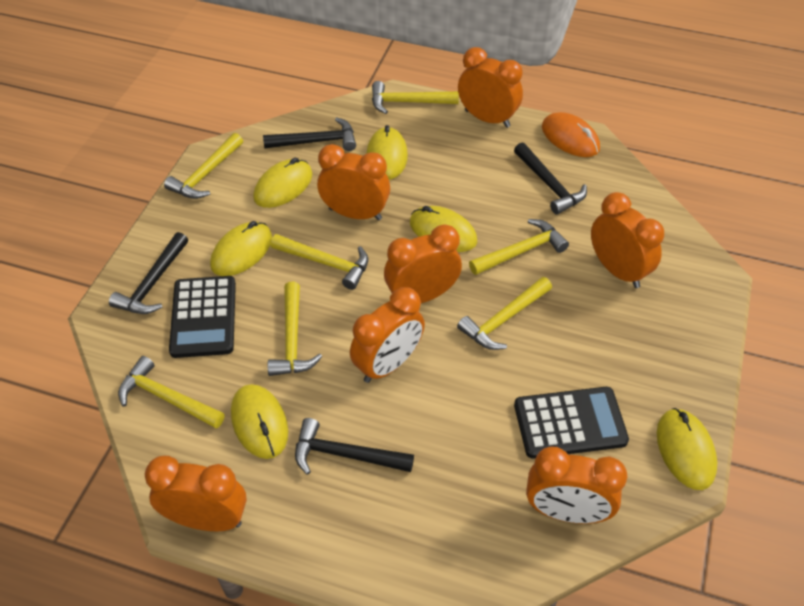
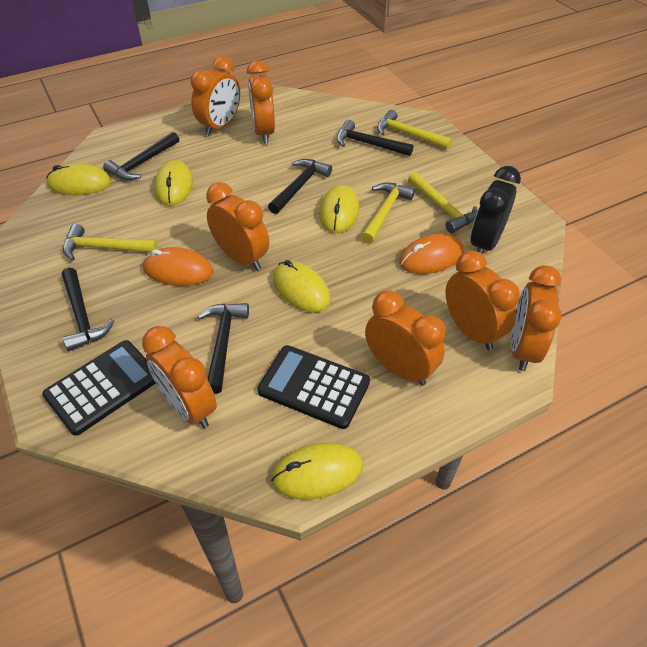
black clock: none = 0 -> [471,166,521,254] = 1
black hammer: [109,232,188,314] [263,117,356,151] [295,418,414,475] [514,143,587,215] = 4 -> [62,268,114,351] [103,132,179,180] [197,303,249,394] [268,159,332,214] [336,120,414,156] = 5
orange mouse: [542,112,600,157] = 1 -> [143,247,213,286] [399,234,464,274] = 2
yellow hammer: [118,356,225,429] [164,133,243,199] [267,282,322,376] [271,234,368,290] [372,81,459,114] [457,277,552,350] [469,219,569,275] = 7 -> [63,224,158,261] [361,183,415,244] [377,110,452,150] [408,172,478,233] = 4
yellow mouse: [210,221,272,276] [231,384,288,459] [253,158,313,208] [367,125,408,180] [410,206,477,252] [657,408,717,490] = 6 -> [46,163,111,195] [154,160,193,206] [271,442,363,500] [273,260,331,313] [319,185,359,233] = 5

